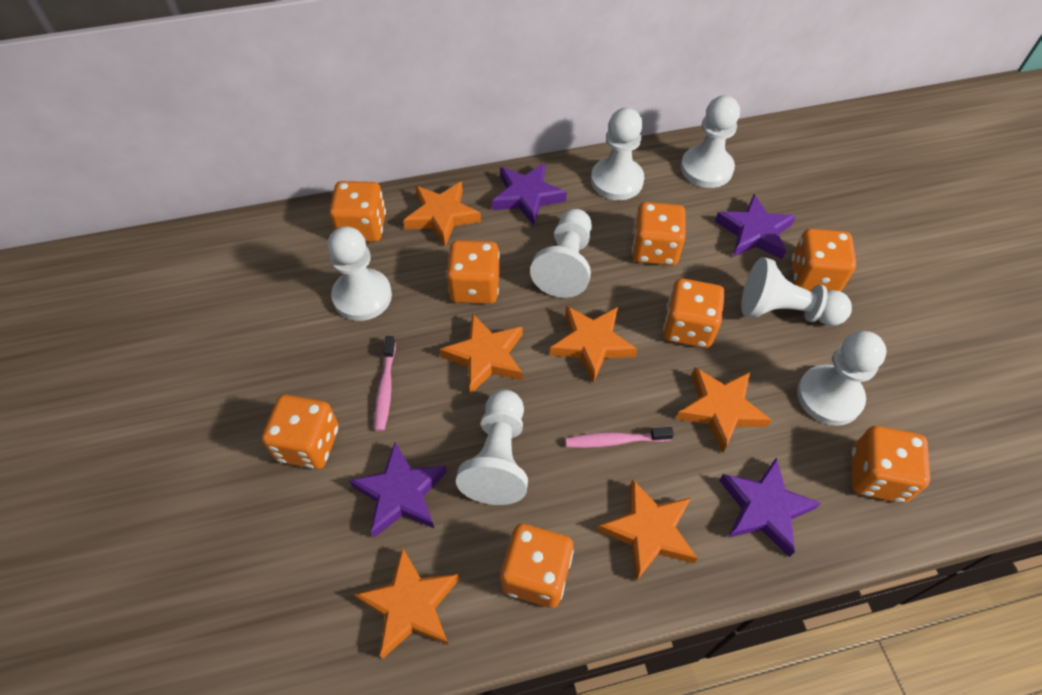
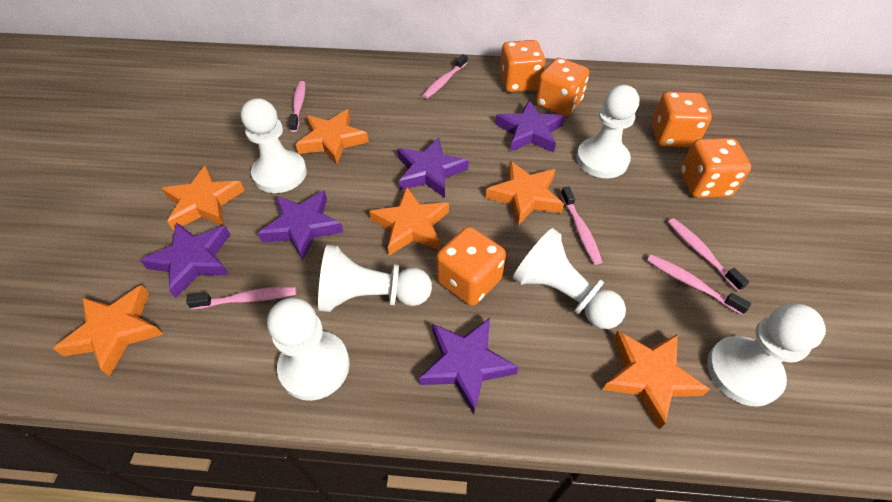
orange dice: [262,394,339,469] [329,181,386,242] [446,240,500,304] [500,524,574,608] [632,202,686,266] [663,278,725,348] [792,229,856,291] [852,426,930,503] = 8 -> [436,227,506,306] [500,40,545,92] [536,58,589,116] [652,92,712,148] [680,138,751,198] = 5
pink toothbrush: [375,336,396,431] [565,427,674,448] = 2 -> [186,287,296,309] [289,81,305,132] [422,54,468,99] [560,187,602,265] [647,255,751,315] [668,218,749,291] = 6
purple star: [349,442,447,538] [492,163,567,226] [715,194,796,259] [719,457,821,557] = 4 -> [140,222,231,298] [257,190,343,261] [397,137,469,198] [419,318,519,414] [495,100,565,152] = 5
white pawn: [327,226,392,321] [456,390,528,505] [530,209,592,298] [591,108,644,200] [681,95,740,188] [741,257,852,326] [797,331,887,426] = 7 -> [241,98,307,193] [267,297,350,401] [318,245,432,312] [513,228,626,329] [576,85,639,178] [707,303,826,407] = 6

